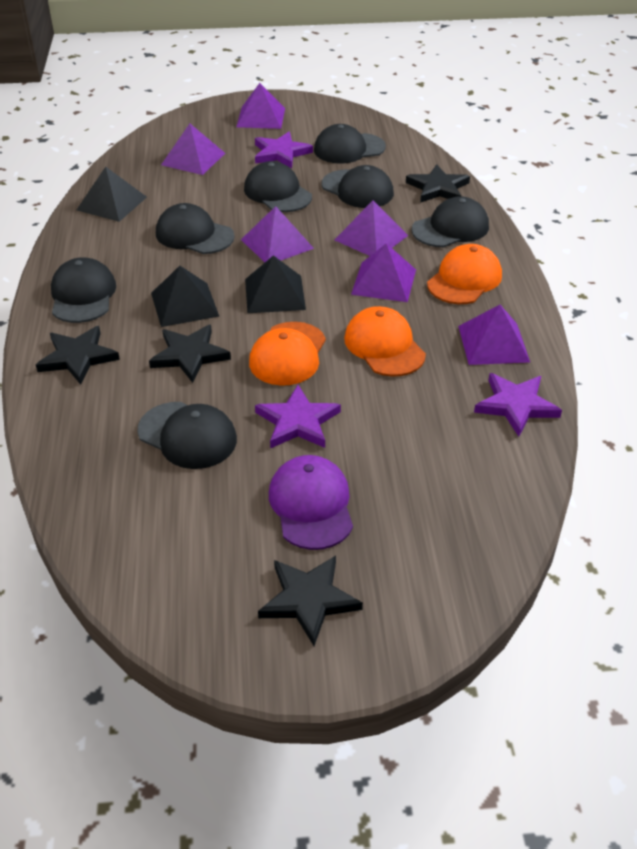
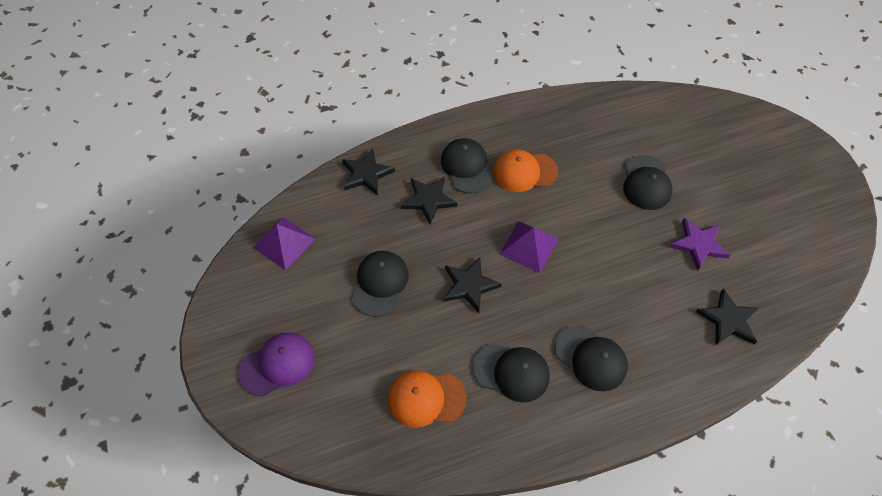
black cap: [51,257,116,323] [138,402,237,469] [156,203,235,254] [244,161,312,212] [314,124,386,164] [322,165,394,208] [412,196,489,247] = 7 -> [352,251,409,317] [441,138,493,194] [473,343,550,403] [555,325,628,391] [623,155,673,210] = 5
black pyramid: [77,167,147,222] [151,266,219,327] [245,255,306,313] = 3 -> none = 0
orange cap: [249,322,326,386] [344,306,426,377] [427,244,502,304] = 3 -> [388,370,467,428] [493,150,558,192] = 2
purple pyramid: [161,124,225,175] [236,83,285,129] [241,206,314,262] [335,200,408,256] [351,243,416,302] [458,305,530,365] = 6 -> [253,217,315,270] [500,221,559,273] = 2
purple star: [255,132,313,168] [255,385,341,448] [474,373,562,436] = 3 -> [669,218,731,271] = 1

